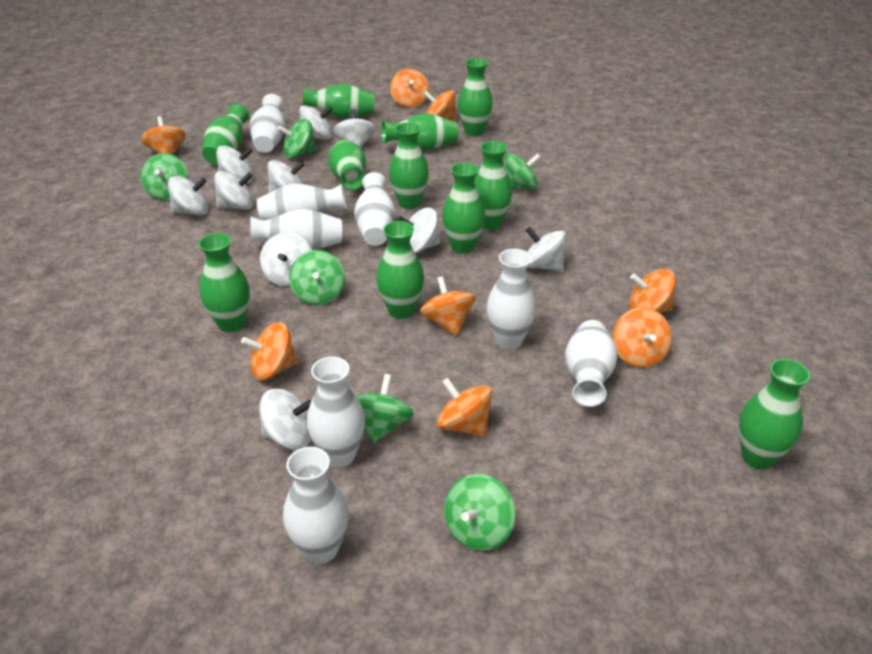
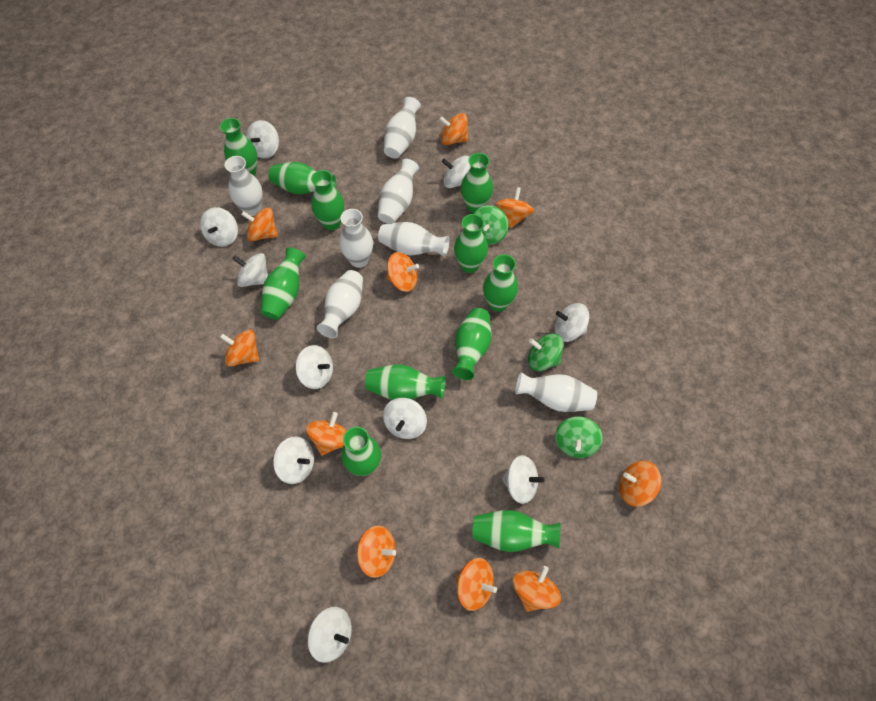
green spinning top: [141,153,188,200] [278,119,317,158] [289,250,345,305] [356,374,414,444] [444,474,515,551] [504,153,541,190] = 6 -> [473,205,508,245] [528,333,563,371] [555,416,603,458] = 3
orange spinning top: [141,116,186,155] [241,322,298,380] [390,69,429,108] [420,276,476,335] [424,90,457,122] [437,378,493,437] [613,307,672,368] [629,269,676,313] = 8 -> [220,330,259,367] [241,208,278,241] [306,412,347,456] [357,526,396,578] [386,252,419,292] [439,113,468,145] [455,558,497,611] [496,187,534,229] [513,566,561,612] [619,461,661,507] = 10
white vase: [250,94,285,153] [250,209,342,250] [257,184,346,220] [283,447,349,564] [307,357,365,467] [354,172,395,246] [486,249,536,349] [565,320,617,407] = 8 -> [224,156,263,216] [317,270,363,338] [339,209,373,268] [378,159,419,224] [378,222,449,257] [384,97,421,159] [515,372,597,412] = 7

